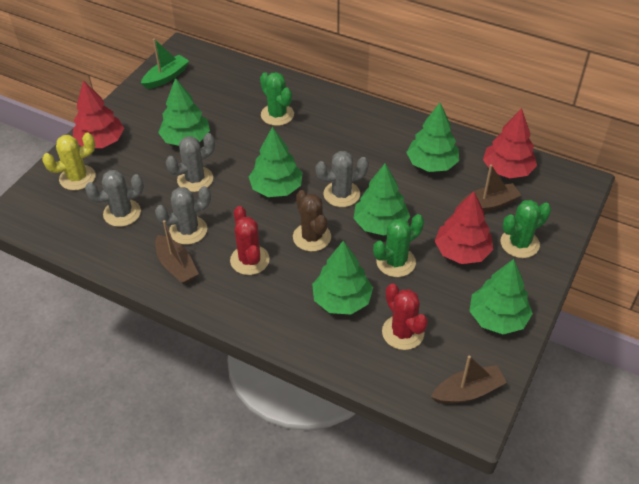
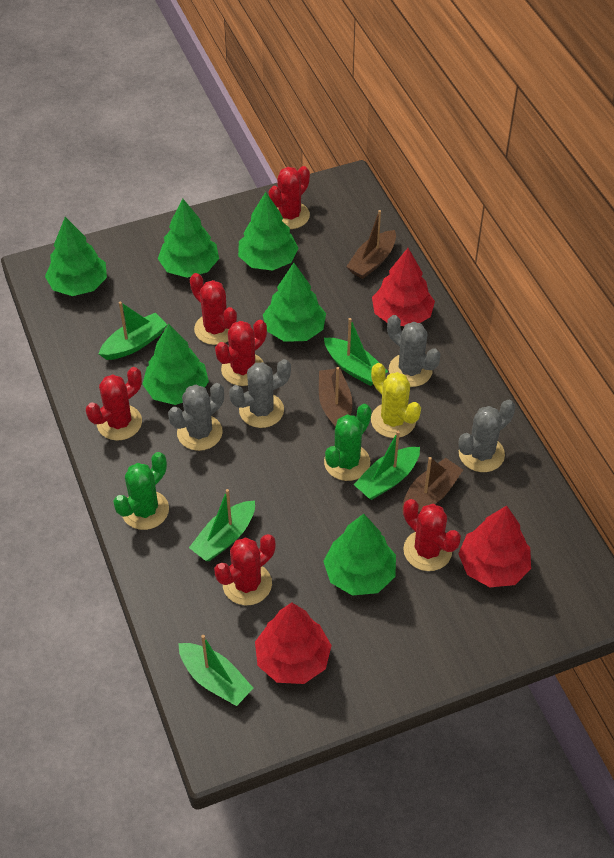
brown cactus: [293,190,331,252] = 1 -> none = 0
green boat: [141,39,189,89] = 1 -> [99,301,167,360] [178,635,254,706] [189,489,255,561] [324,318,388,386] [353,431,420,500] = 5
green cactus: [260,72,294,126] [373,214,424,277] [501,200,551,258] = 3 -> [113,452,169,530] [324,404,372,481] = 2
red cactus: [230,206,270,275] [382,283,428,350] = 2 -> [86,367,142,441] [190,273,237,345] [214,534,275,605] [215,320,267,386] [269,166,310,229] [403,499,461,571] = 6

